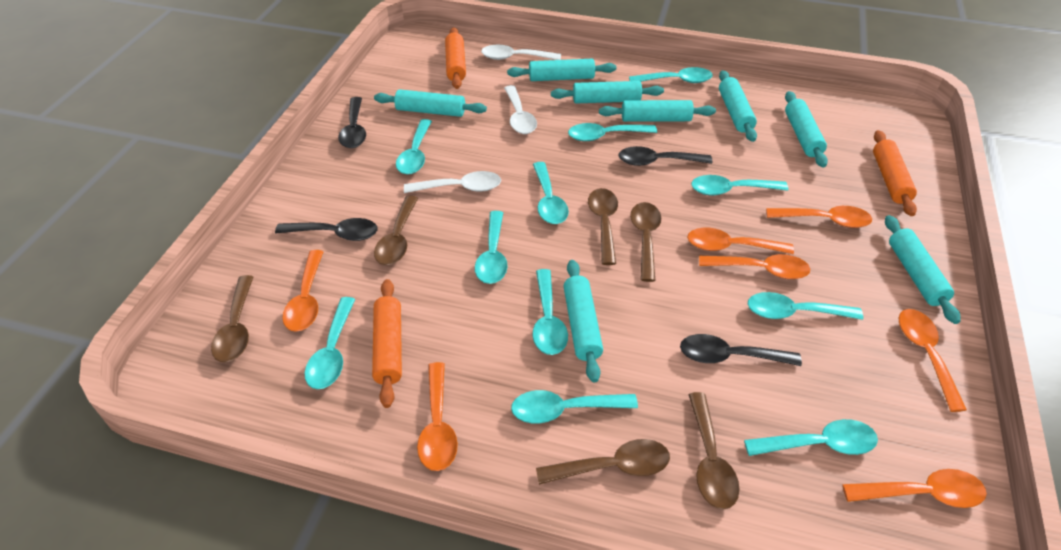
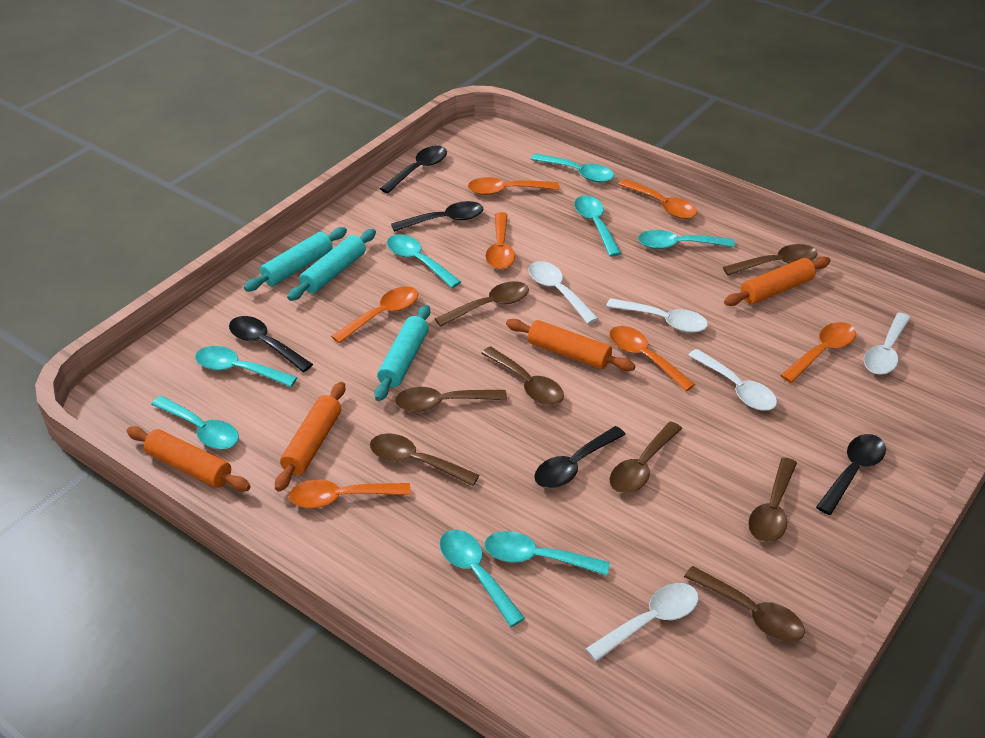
black spoon: [275,218,378,241] [338,97,366,148] [618,146,713,166] [680,334,802,366] = 4 -> [229,316,313,372] [379,146,447,193] [391,201,484,232] [534,426,626,488] [816,434,886,515] = 5
brown spoon: [211,275,253,362] [374,196,418,265] [536,439,670,485] [588,188,618,265] [630,202,661,282] [688,392,740,509] = 6 -> [370,433,480,486] [395,387,507,412] [435,281,529,327] [481,346,564,405] [609,421,682,493] [684,566,805,642] [723,244,818,275] [748,457,797,543] = 8
orange rolling pin: [372,279,402,408] [445,27,466,89] [873,130,917,216] = 3 -> [127,426,251,491] [275,382,345,492] [506,319,635,371] [724,257,831,306] = 4
turquoise rolling pin: [374,89,487,117] [507,59,616,81] [551,81,664,103] [563,260,603,383] [599,100,716,122] [719,70,757,142] [785,91,828,168] [885,215,960,324] = 8 -> [244,227,347,291] [287,229,376,301] [375,305,430,401] = 3
turquoise spoon: [304,297,355,389] [396,119,432,174] [475,211,508,284] [511,390,638,423] [532,269,568,355] [533,162,569,224] [568,123,657,141] [629,67,713,83] [691,175,789,195] [744,419,878,456] [748,292,863,320] = 11 -> [151,396,239,449] [195,346,297,387] [387,234,461,288] [440,530,525,627] [485,531,610,576] [531,153,614,182] [574,195,622,257] [638,230,735,249] = 8
white spoon: [404,171,501,193] [481,45,561,60] [504,85,537,134] = 3 -> [529,261,599,324] [585,583,699,662] [606,298,708,333] [688,349,777,411] [864,313,911,375] = 5

